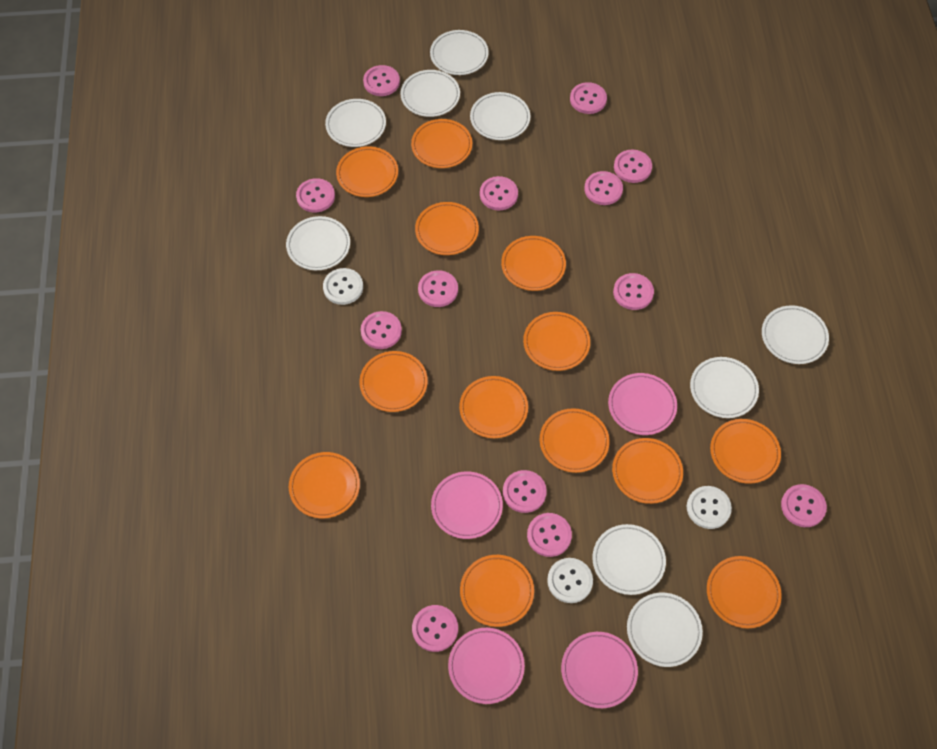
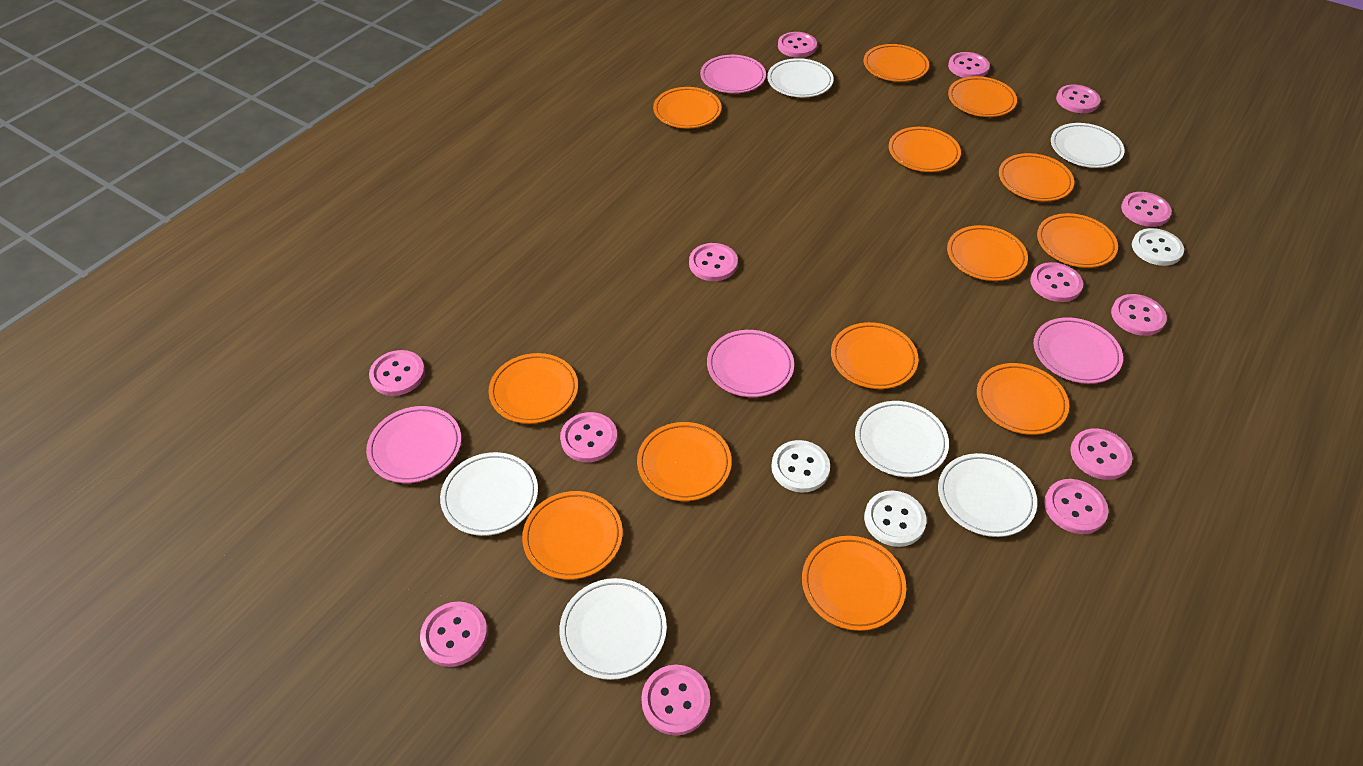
white plate: [286,216,350,270] [325,99,386,147] [400,70,460,117] [430,30,489,75] [470,92,530,140] [592,524,666,595] [627,593,703,667] [690,357,759,418] [762,305,829,364] = 9 -> [440,452,538,536] [559,578,667,680] [767,58,833,97] [855,401,949,477] [938,453,1037,537] [1051,123,1125,168] = 6

